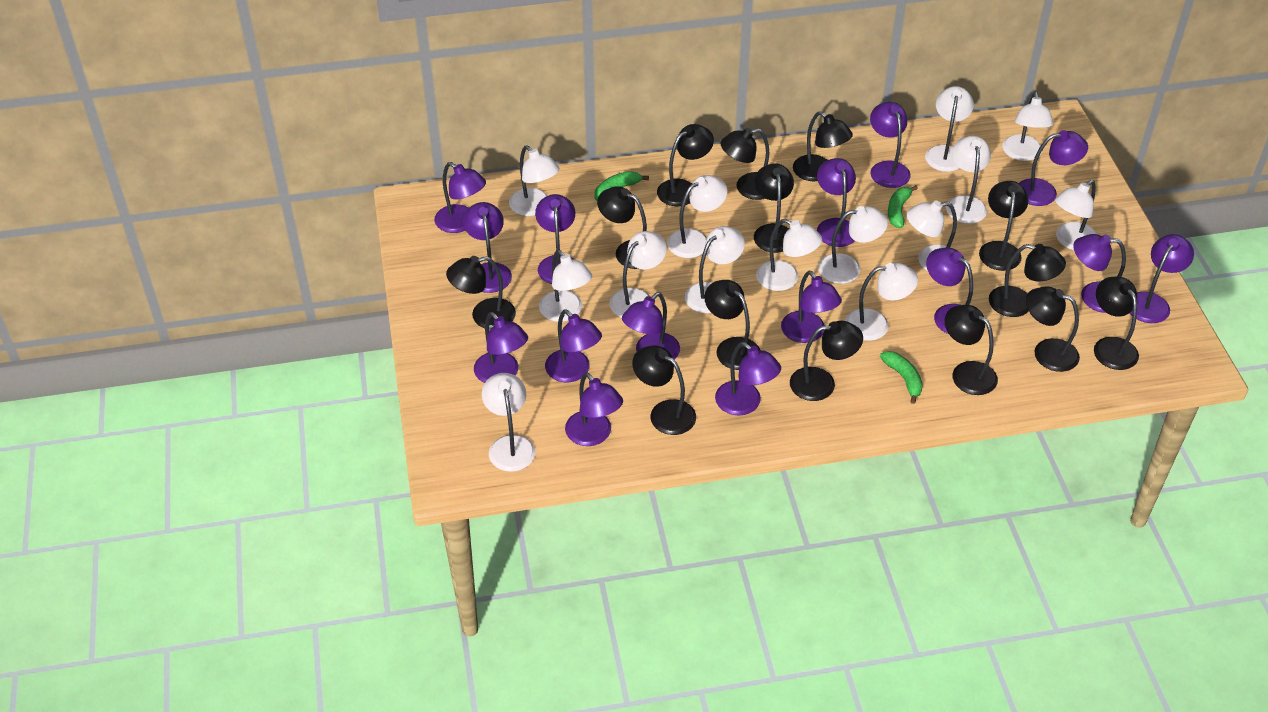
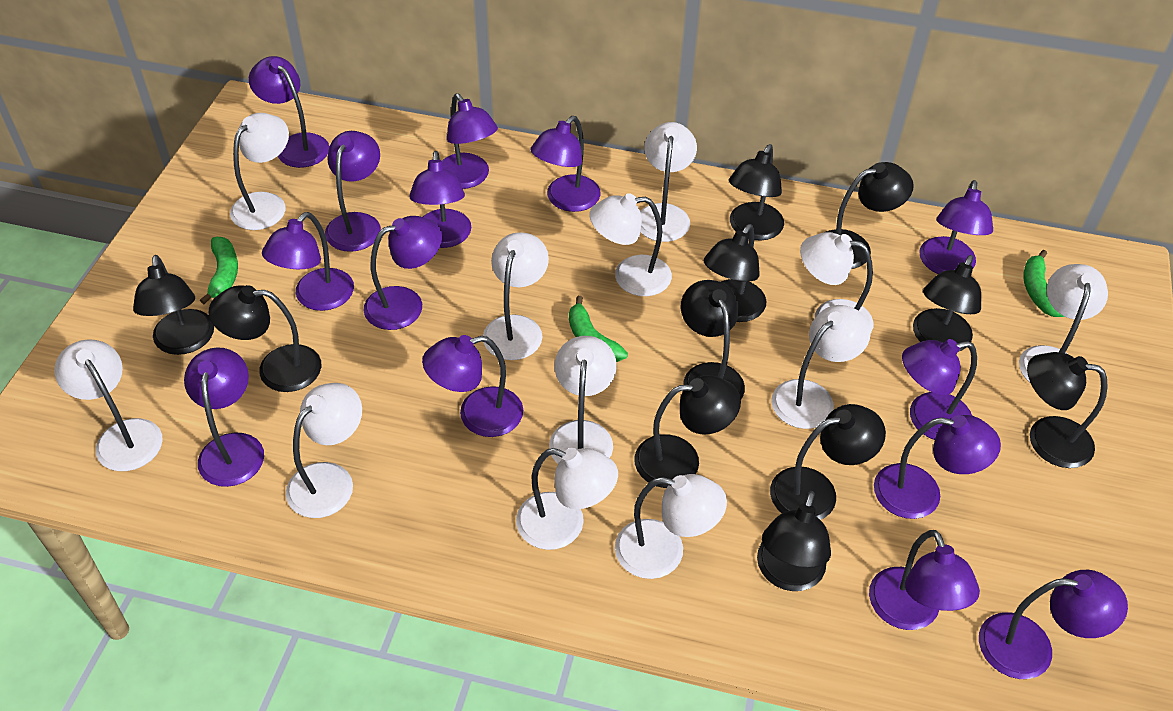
black lamp: [446,256,516,329] [597,186,647,269] [632,345,696,435] [657,124,714,206] [704,280,760,370] [721,128,769,200] [754,163,794,253] [790,321,863,401] [793,111,853,182] [945,305,998,395] [979,181,1029,271] [989,244,1066,317] [1026,287,1080,372] [1094,277,1139,370] = 14 -> [133,255,214,355] [209,285,321,392] [634,375,741,488] [681,280,745,399] [704,224,766,322] [729,144,784,241] [757,491,831,591] [770,404,886,520] [824,162,914,269] [913,255,981,352] [1027,352,1108,468] = 11
purple lamp: [434,162,486,233] [463,202,512,293] [474,312,528,383] [535,194,575,284] [545,309,602,382] [565,372,623,446] [622,292,680,360] [715,342,781,416] [781,271,842,343] [817,158,856,247] [870,102,910,188] [926,247,973,334] [1019,130,1088,206] [1073,234,1126,313] [1130,234,1194,323] = 15 -> [184,347,264,487] [249,56,329,168] [262,212,354,311] [325,131,381,252] [364,216,442,330] [409,151,471,248] [422,335,523,437] [442,94,498,189] [531,116,601,212] [869,530,980,630] [874,415,1001,519] [902,339,977,440] [919,180,993,274] [979,570,1128,679] = 14
white lamp: [482,373,536,472] [509,146,560,216] [539,250,592,322] [610,231,667,318] [667,175,727,258] [685,226,745,313] [756,219,822,291] [818,206,888,284] [845,263,918,341] [907,200,957,271] [925,86,974,172] [946,136,991,224] [1002,92,1053,161] [1055,180,1097,250] = 14 -> [54,339,163,471] [230,113,289,230] [286,383,362,518] [483,232,549,360] [516,448,618,550] [549,336,617,464] [590,193,672,296] [615,474,727,579] [640,122,697,242] [771,305,871,429] [800,232,873,332] [1019,264,1108,382] = 12

